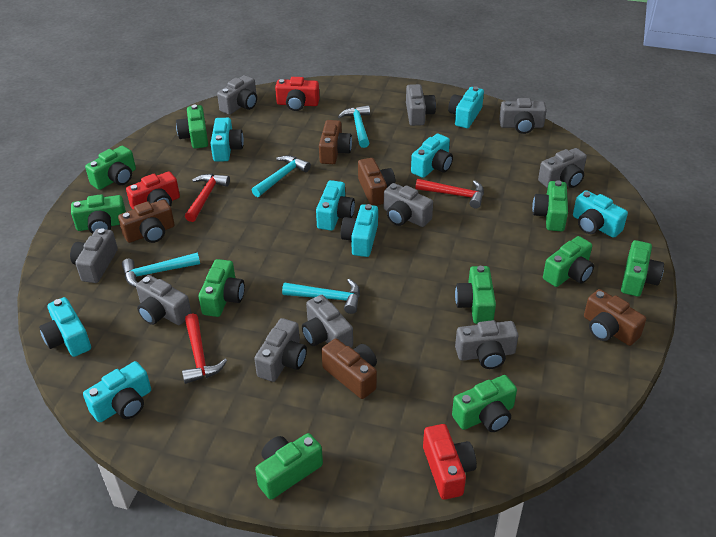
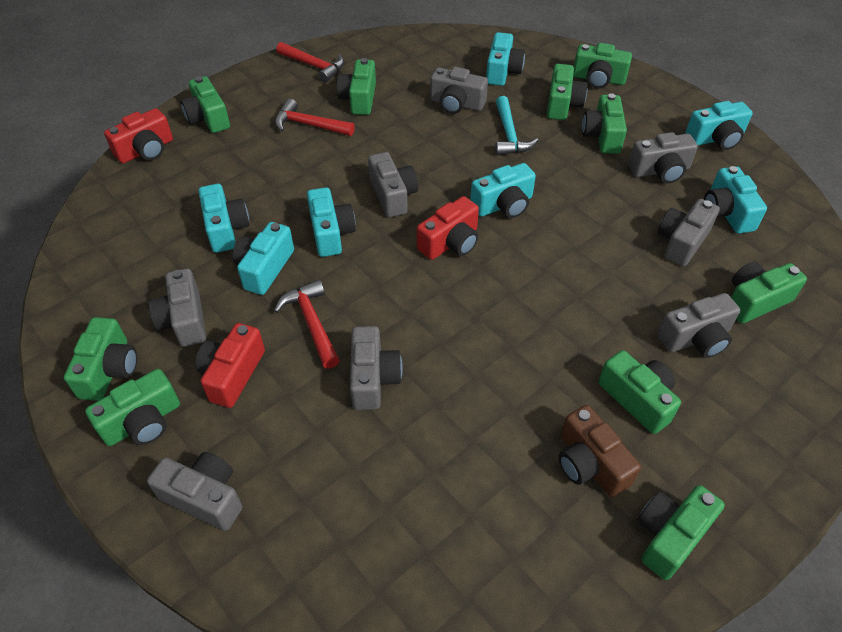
brown camera: [118,199,175,243] [319,120,352,164] [321,339,377,399] [358,158,396,206] [584,289,646,346] = 5 -> [558,405,641,497] = 1
grey camera: [70,228,118,283] [136,275,192,325] [217,75,257,115] [254,318,307,382] [302,295,353,347] [384,183,433,227] [406,84,436,126] [455,320,518,369] [499,98,547,134] [538,148,587,188] = 10 -> [147,452,242,531] [148,268,206,347] [350,326,403,410] [368,152,418,218] [430,67,488,114] [628,132,698,183] [657,293,740,358] [658,199,720,266] = 8
turquoise camera: [39,297,91,357] [83,361,151,422] [210,118,244,162] [316,180,355,231] [341,204,378,257] [411,133,453,178] [448,86,484,128] [573,190,628,238] = 8 -> [199,184,250,253] [233,222,294,295] [307,187,356,257] [470,163,536,218] [486,32,525,86] [685,101,753,150] [704,166,767,234] = 7
turquoise hammer: [122,253,200,287] [252,155,311,197] [282,279,360,314] [338,105,370,148] = 4 -> [495,96,539,156] = 1

